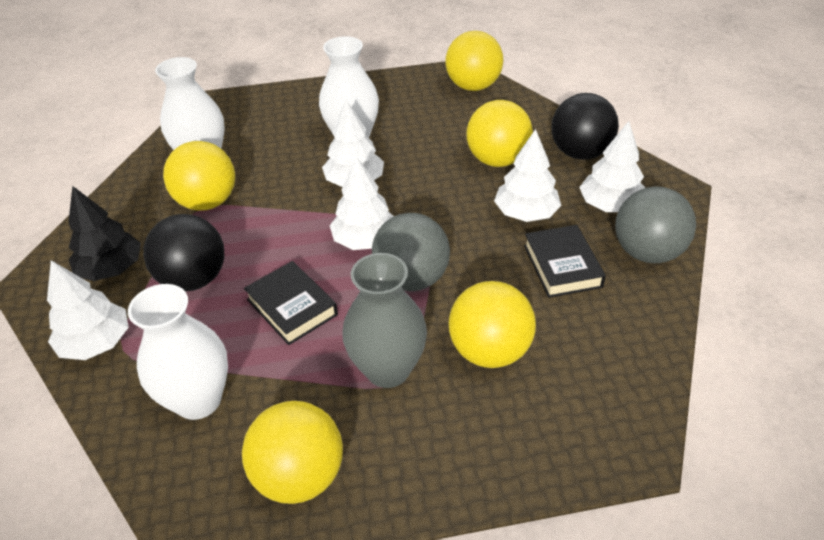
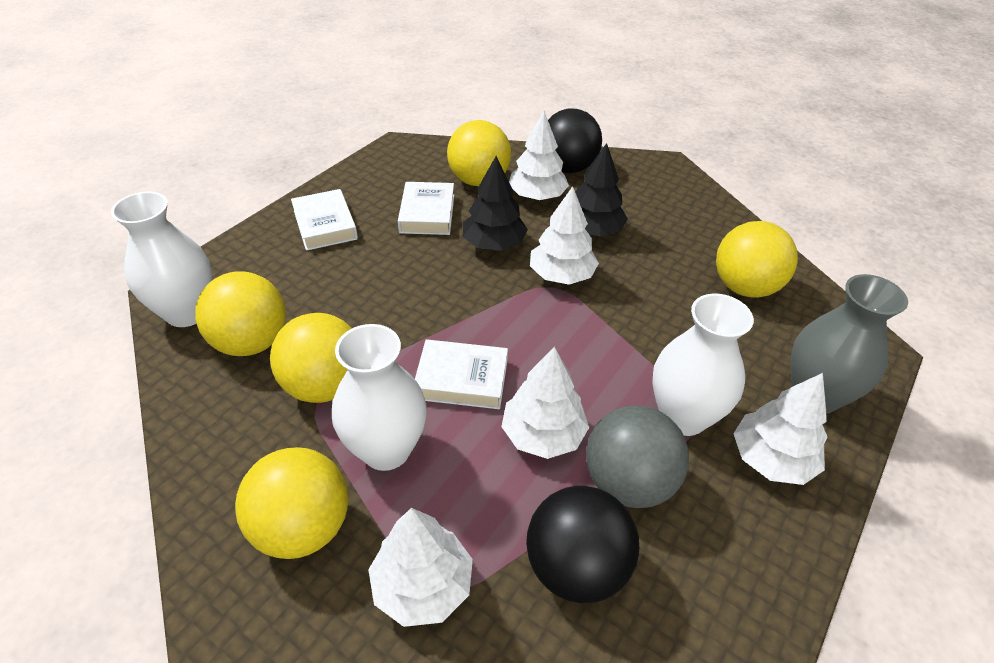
black book: [244,261,338,345] [524,225,606,298] = 2 -> none = 0
black tree: [69,186,141,281] = 1 -> [463,156,528,251] [575,143,628,236] = 2
grey ball: [372,213,450,291] [615,186,696,263] = 2 -> [586,405,689,508] = 1
white book: none = 0 -> [291,189,358,251] [398,182,454,235] [415,339,508,409] = 3

